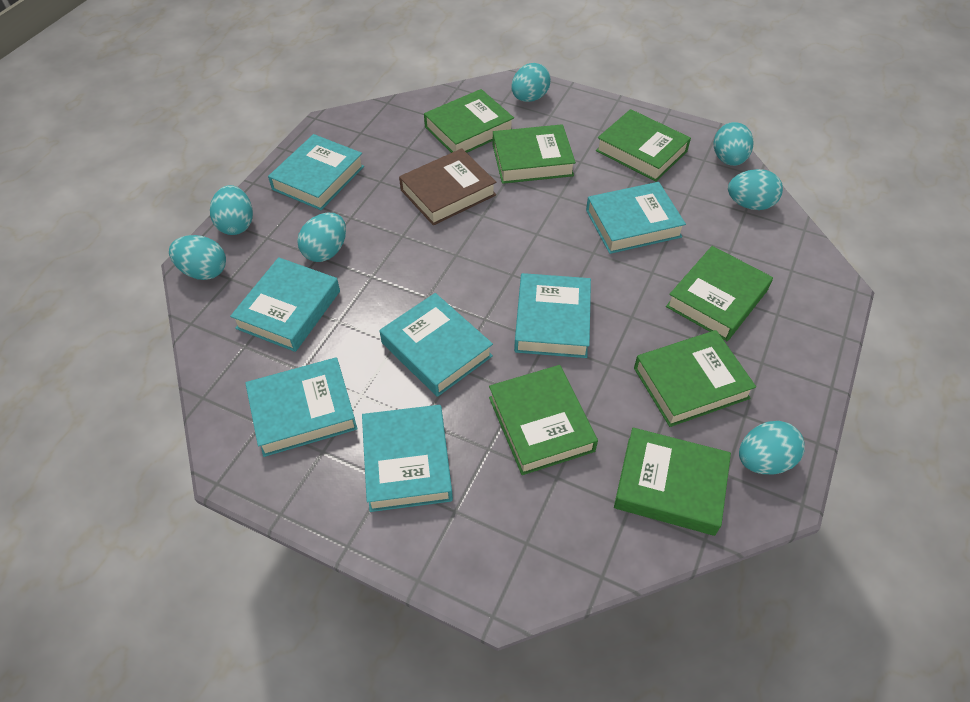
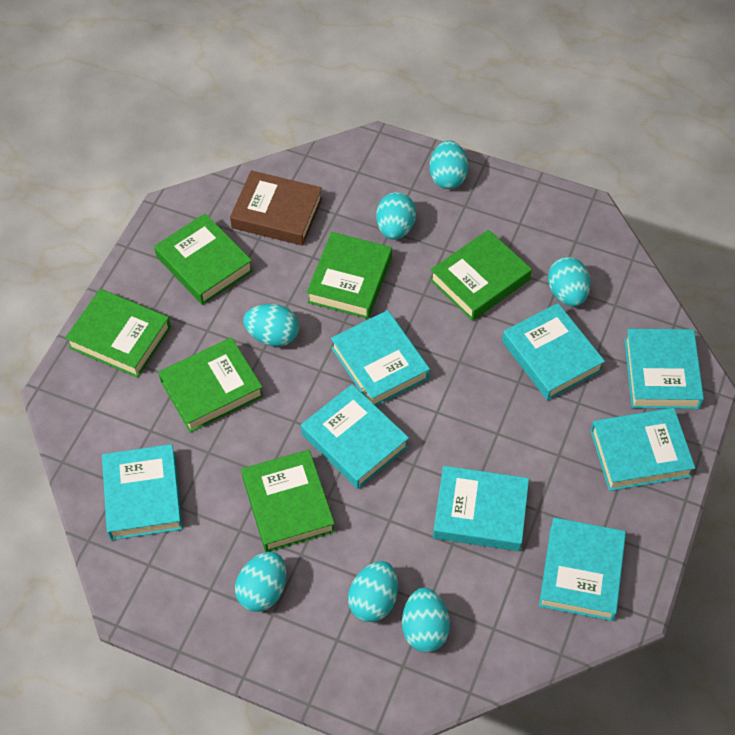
green book: [424,89,514,153] [489,365,598,475] [493,124,576,184] [596,109,691,182] [614,428,731,536] [634,330,756,427] [666,246,773,341] = 7 -> [65,289,171,378] [154,213,253,305] [158,337,264,433] [241,449,335,552] [307,232,392,319] [430,230,532,321] = 6
turquoise book: [230,257,340,352] [245,357,358,457] [268,134,364,210] [362,405,453,512] [380,293,493,397] [514,273,591,358] [586,182,686,254] = 7 -> [102,444,183,540] [301,384,409,489] [331,310,430,406] [433,466,529,551] [502,303,605,400] [539,517,626,621] [590,408,695,491] [624,329,704,409] = 8

